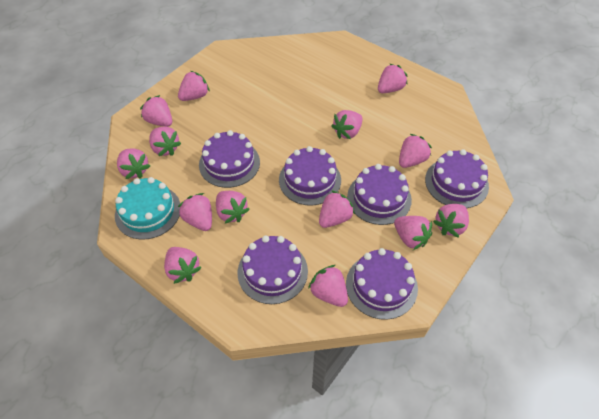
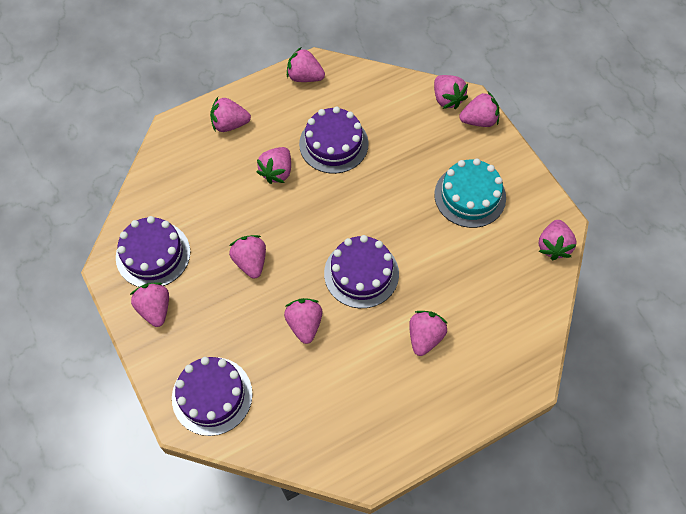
pink strawberry: [117,148,150,179] [140,95,172,127] [149,127,181,156] [164,247,202,284] [178,71,210,101] [178,193,212,231] [216,191,250,223] [308,265,348,307] [319,191,355,228] [331,110,363,139] [378,64,408,93] [394,216,432,250] [399,134,432,168] [433,204,469,238] = 14 -> [130,283,169,327] [210,97,251,132] [229,235,266,279] [257,147,291,184] [284,298,323,344] [287,47,325,82] [409,311,448,356] [434,75,468,109] [459,92,499,127] [539,220,576,260] = 10
purple cake: [199,130,260,188] [237,235,308,304] [279,146,341,206] [346,248,418,320] [347,164,412,225] [425,149,489,208] = 6 -> [116,216,190,287] [172,357,253,436] [299,106,369,174] [324,235,399,308] = 4

